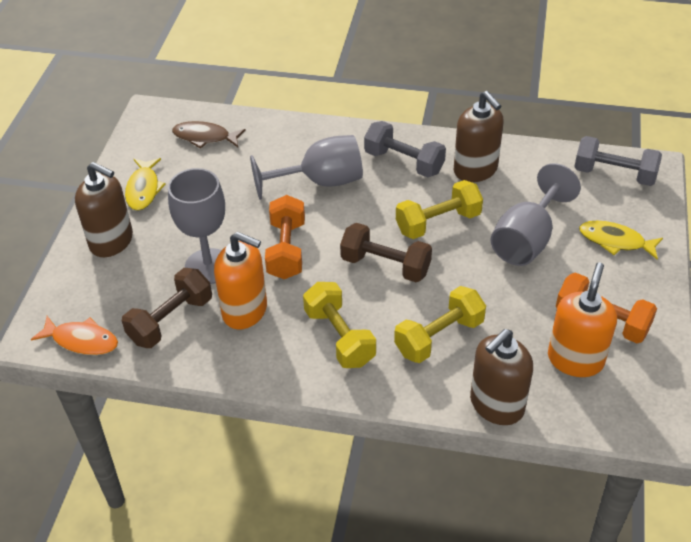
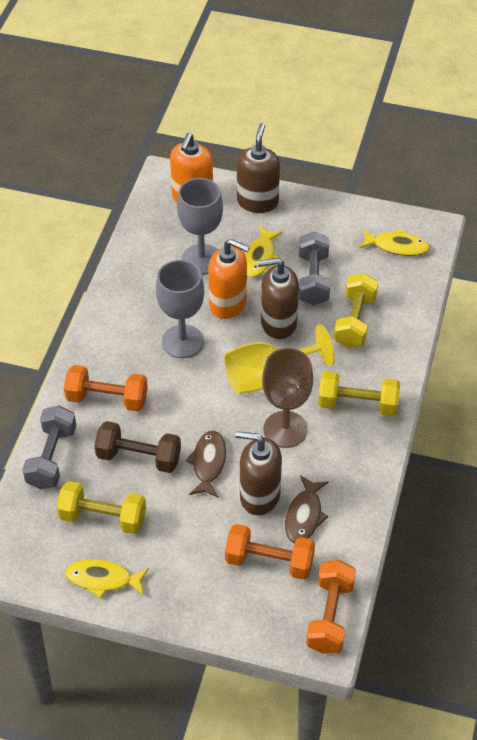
brown dumbbell: [122,268,212,348] [340,223,432,282] = 2 -> [94,421,181,473] = 1
brown fish: [172,121,246,149] = 1 -> [185,430,226,498] [285,475,328,544] = 2
brown goblet: none = 0 -> [262,348,313,448] = 1
grey goblet: [168,168,225,284] [250,135,363,200] [490,163,581,266] = 3 -> [156,260,204,358] [177,178,223,275] = 2
orange dumbbell: [265,195,305,279] [556,273,657,343] = 2 -> [64,365,148,411] [225,524,315,580] [306,560,356,654] = 3
orange fish: [31,316,118,355] = 1 -> none = 0
yellow fish: [125,158,166,211] [579,221,663,260] = 2 -> [65,559,149,599] [244,226,283,277] [359,228,430,256] = 3
yellow goblet: none = 0 -> [224,325,335,394] = 1

